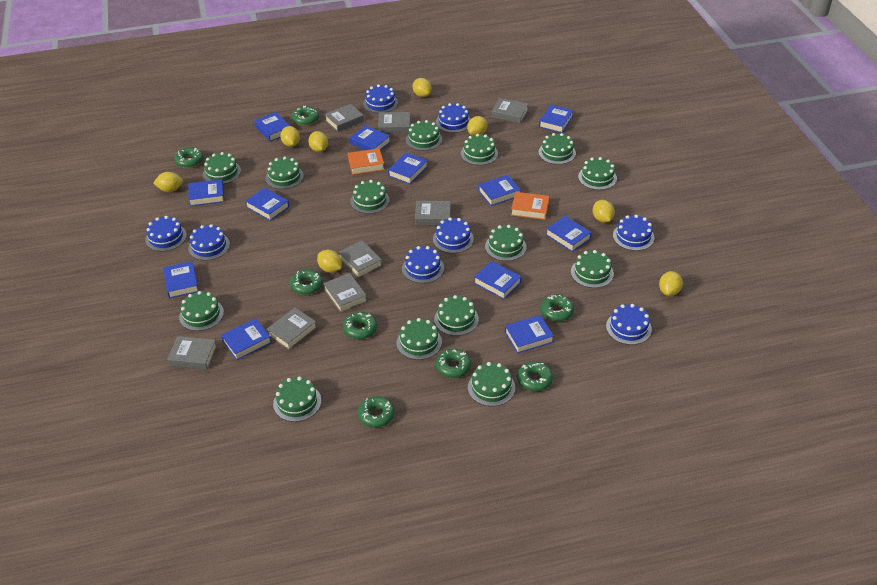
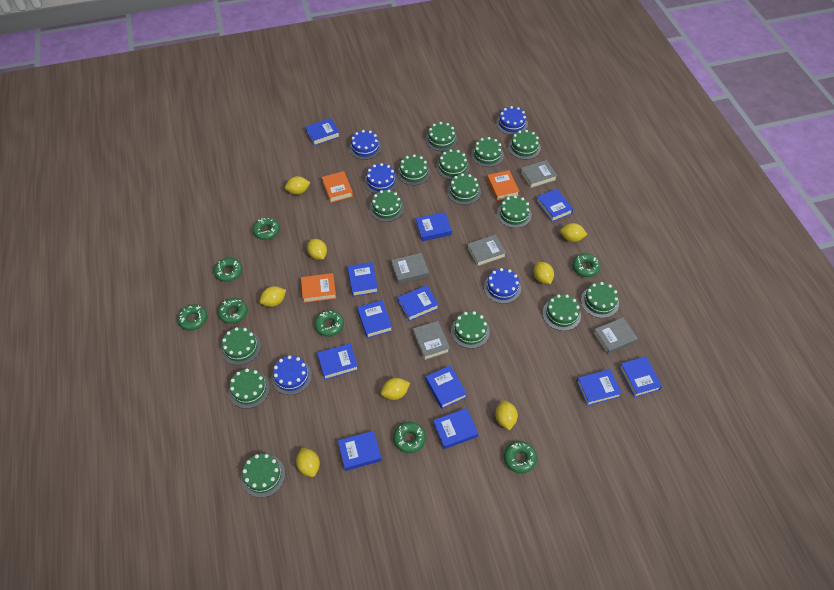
blue cake: [145,216,187,252] [188,224,230,261] [363,84,398,113] [402,246,444,283] [433,217,474,253] [436,103,471,133] [606,304,652,345] [613,215,654,251] = 8 -> [271,356,312,395] [349,130,382,160] [364,163,398,194] [484,268,521,304] [496,106,528,135] = 5
grey book: [167,336,217,370] [267,308,317,350] [323,273,367,313] [324,104,364,132] [338,240,382,278] [378,112,410,133] [415,201,451,225] [492,98,528,123] = 8 -> [391,253,429,284] [413,321,450,360] [467,234,506,267] [520,160,557,189] [593,318,638,354] = 5
orange book: [348,148,385,175] [511,192,549,220] = 2 -> [301,273,336,303] [322,171,353,203] [487,170,519,201] = 3

